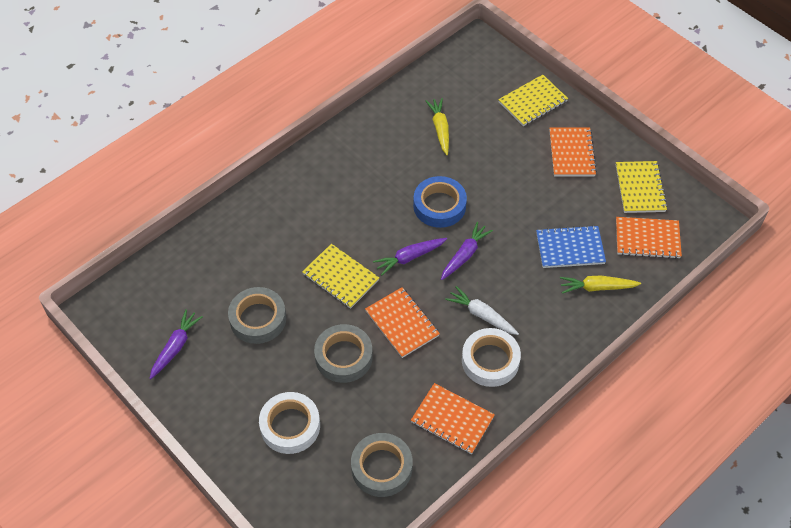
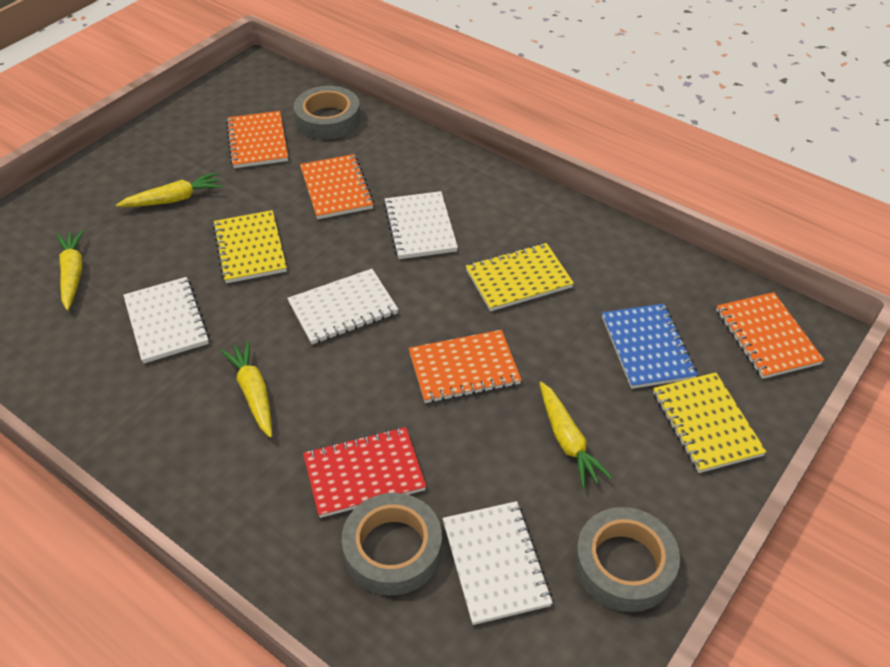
blue tape: [413,176,467,228] = 1 -> none = 0
purple carrot: [149,309,203,379] [373,238,447,276] [441,222,493,280] = 3 -> none = 0
red notebook: none = 0 -> [303,427,426,518] = 1
white carrot: [445,286,519,335] = 1 -> none = 0
white notebook: none = 0 -> [123,277,210,363] [287,269,398,345] [383,191,458,259] [443,501,553,625] = 4
white tape: [259,392,320,454] [462,328,521,387] = 2 -> none = 0
yellow carrot: [426,98,449,155] [560,275,641,294] = 2 -> [57,230,84,310] [116,172,223,207] [221,341,272,438] [540,382,612,488] = 4

